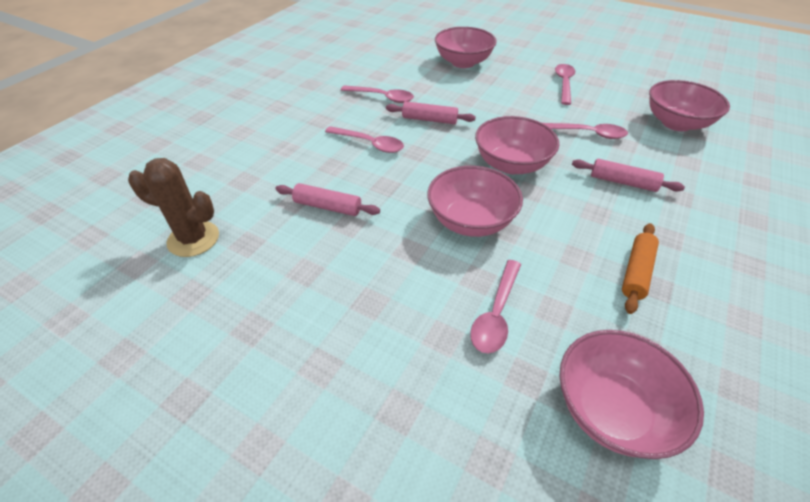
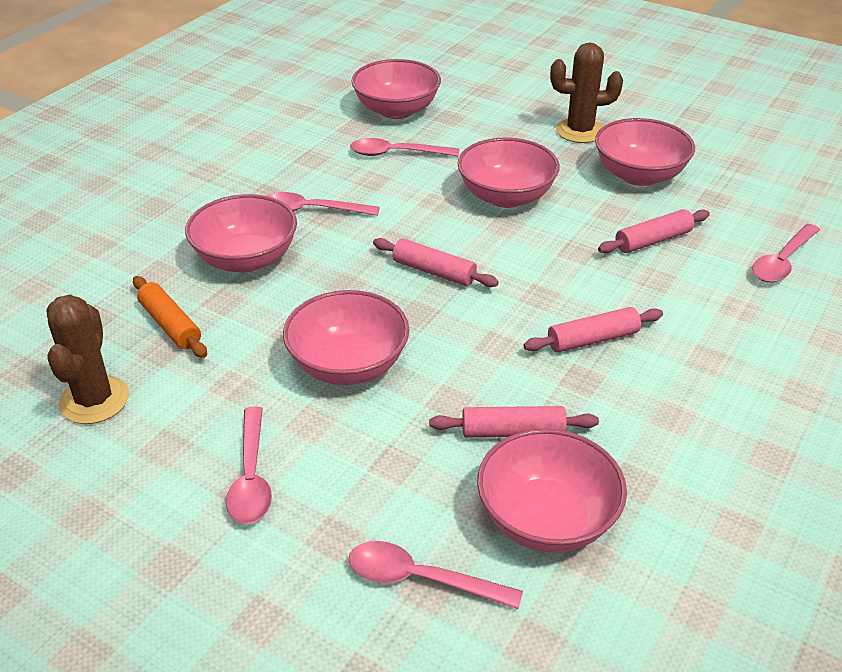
brown cactus: [128,158,219,257] = 1 -> [46,295,129,424] [550,42,623,143] = 2
pink bowl: [427,166,523,237] [435,27,497,68] [475,116,560,174] [560,330,704,459] [649,80,730,131] = 5 -> [185,194,297,272] [283,290,409,385] [351,59,441,119] [457,137,560,208] [477,429,627,553] [595,118,695,186] = 6
pink rolling pin: [275,183,380,216] [386,101,476,124] [572,159,685,192] = 3 -> [373,238,499,287] [429,406,599,437] [523,307,663,352] [598,209,710,253] = 4

